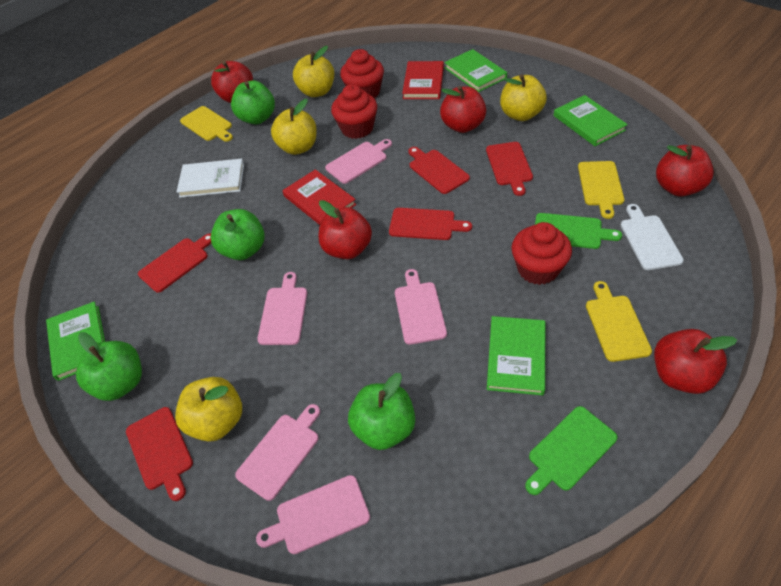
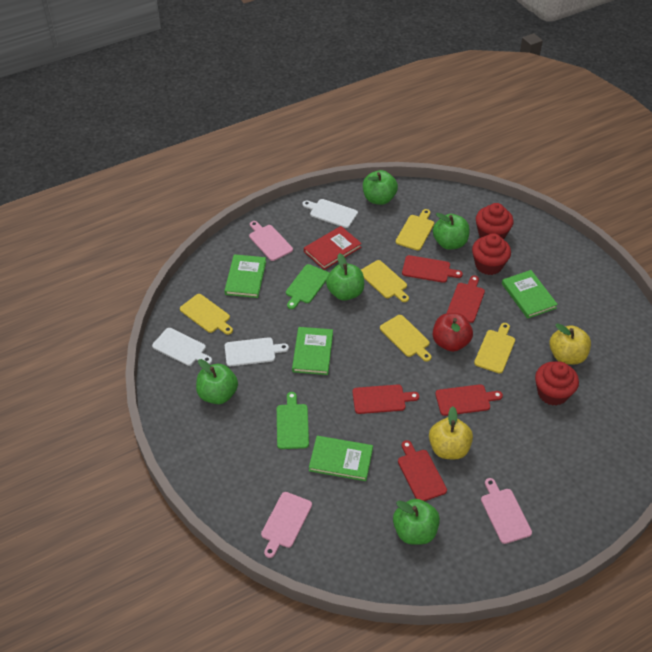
green apple: [76,332,142,401] [211,209,265,260] [231,81,275,125] [348,373,415,450] = 4 -> [196,359,238,404] [326,253,364,300] [363,170,398,205] [393,499,440,545] [433,213,470,250] = 5
pink cutting board: [235,404,320,501] [256,475,370,554] [257,272,307,345] [325,139,392,184] [395,269,447,345] = 5 -> [249,221,293,261] [261,492,312,558] [481,478,532,544] = 3
red apple: [211,61,253,103] [318,200,372,259] [440,86,486,133] [654,329,737,394] [656,145,714,197] = 5 -> [433,313,473,352] = 1
red book: [282,169,356,225] [402,61,444,99] = 2 -> [304,226,362,270] = 1
white book: [177,159,244,198] = 1 -> none = 0
white cutting board: [621,204,684,270] = 1 -> [152,328,212,366] [225,337,289,366] [302,199,358,228] = 3
yellow apple: [175,377,242,442] [271,99,316,155] [293,46,334,97] [500,74,547,121] = 4 -> [429,406,473,460] [549,323,591,365] = 2
yellow cutting board: [180,106,233,142] [578,161,624,219] [586,281,652,362] = 3 -> [180,294,233,335] [361,260,409,302] [380,315,431,362] [396,209,434,251] [474,323,515,374] = 5

